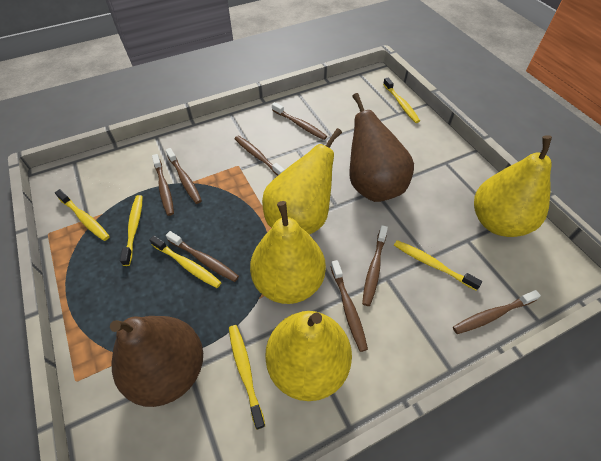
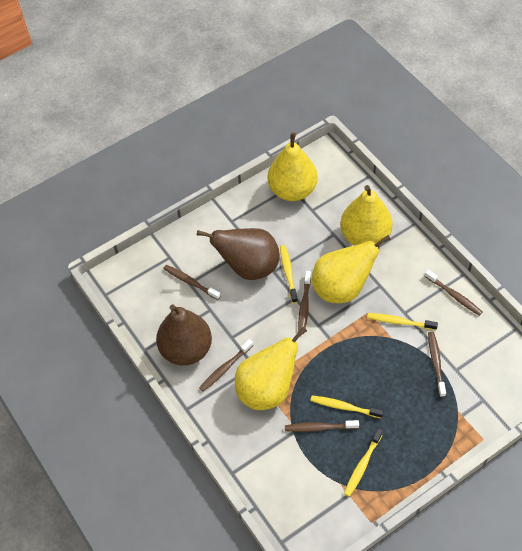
brown toothbrush: [152,154,174,216] [165,148,202,204] [166,231,239,282] [234,136,285,176] [272,102,327,140] [331,260,368,352] [362,225,388,306] [453,290,541,334] = 8 -> [163,265,220,300] [199,339,254,391] [285,420,359,432] [298,271,311,332] [425,270,483,316] [428,332,446,397] = 6
yellow toothbrush: [55,189,110,241] [120,195,143,266] [149,236,222,288] [229,325,265,430] [383,78,420,123] [394,240,482,290] = 6 -> [280,245,298,303] [310,395,383,418] [344,428,383,497] [367,313,438,330] = 4

